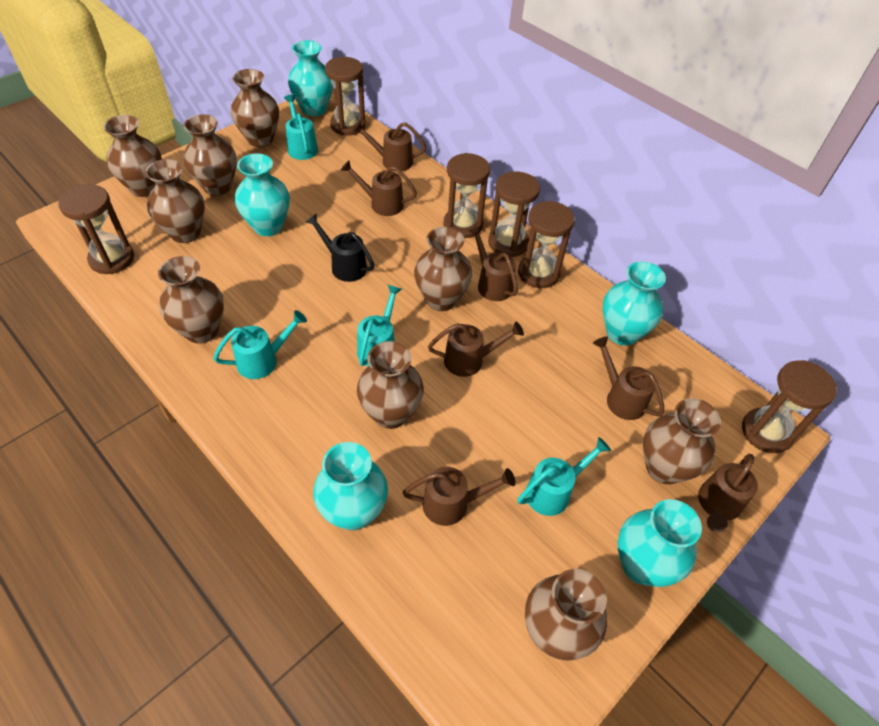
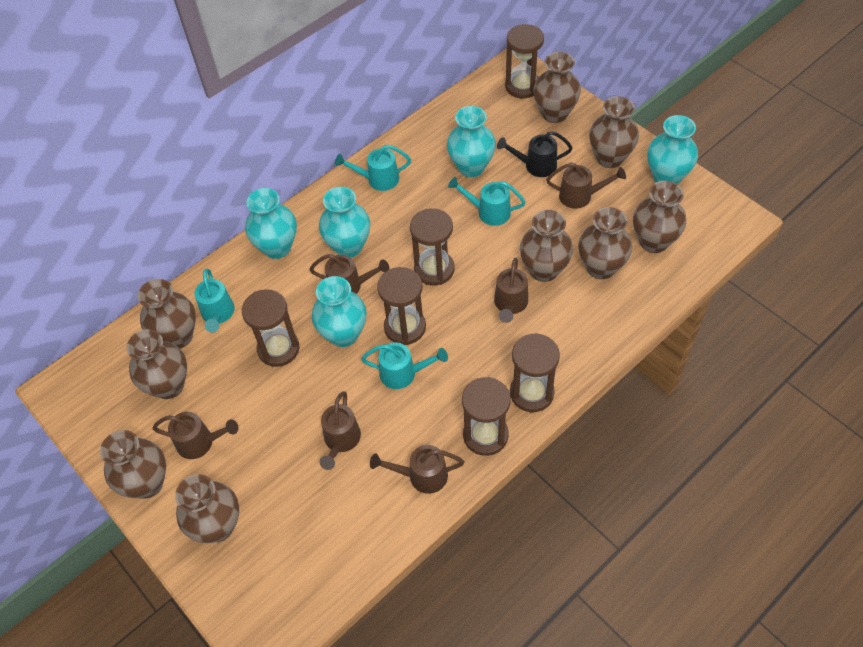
brown watering can: [341,160,417,216] [353,121,427,172] [403,467,516,526] [428,322,524,377] [468,226,518,301] [593,336,664,420] [698,454,758,533] = 7 -> [152,412,239,459] [309,254,389,294] [320,391,361,470] [370,445,464,494] [494,258,528,323] [546,162,626,209] = 6

